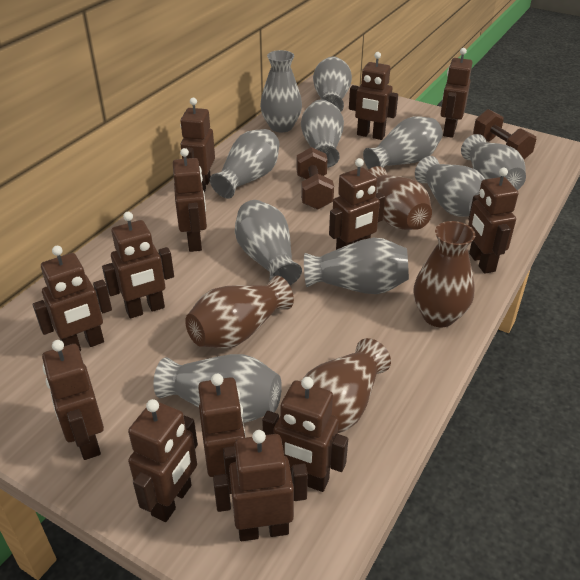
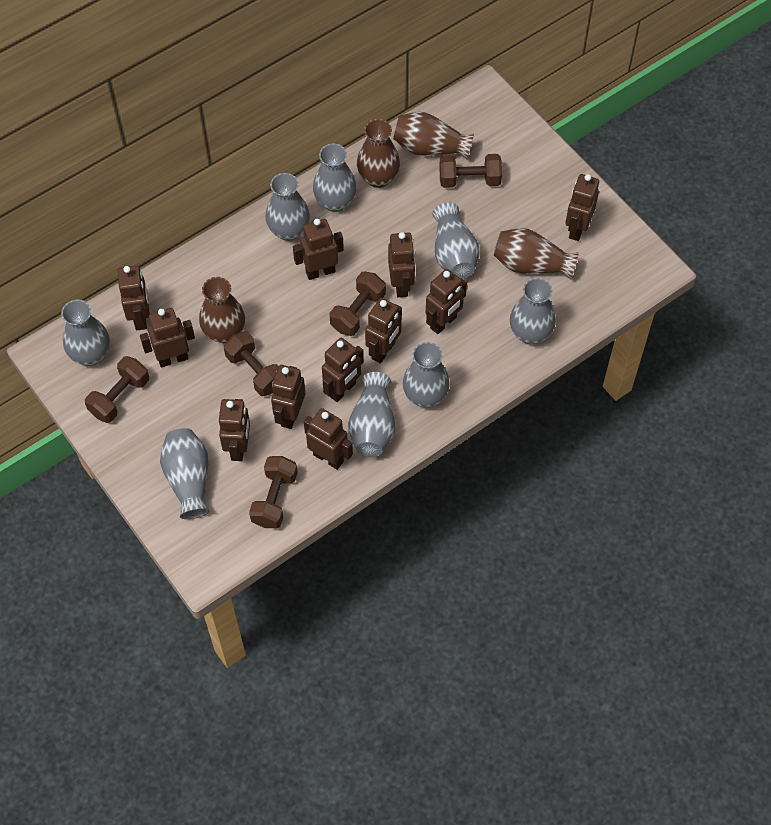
brown dumbbell: [297,147,334,210] [473,109,536,159] = 2 -> [85,356,149,423] [224,331,279,396] [249,456,298,528] [329,271,386,336] [439,154,502,188] = 5
brown robot: [33,246,112,351] [42,340,104,460] [102,212,174,319] [128,399,198,522] [173,148,207,252] [180,98,215,192] [198,374,246,494] [213,430,308,541] [262,377,348,492] [329,158,385,250] [349,52,398,140] [441,48,473,138] [468,168,518,274] = 13 -> [117,265,150,330] [140,308,195,367] [219,399,250,461] [271,365,305,429] [293,219,344,280] [304,408,353,470] [322,337,364,402] [365,298,402,364] [388,232,415,297] [426,269,467,334] [565,174,599,241] = 11
grey vase: [153,354,282,423] [210,129,280,199] [235,200,302,285] [260,50,302,132] [301,99,344,168] [304,238,409,294] [313,56,352,112] [363,116,443,169] [415,156,485,217] [461,134,526,190] = 10 -> [61,300,110,366] [160,428,210,519] [265,173,310,241] [313,144,357,212] [348,372,395,457] [403,342,450,407] [432,202,480,279] [510,278,556,344] = 8

